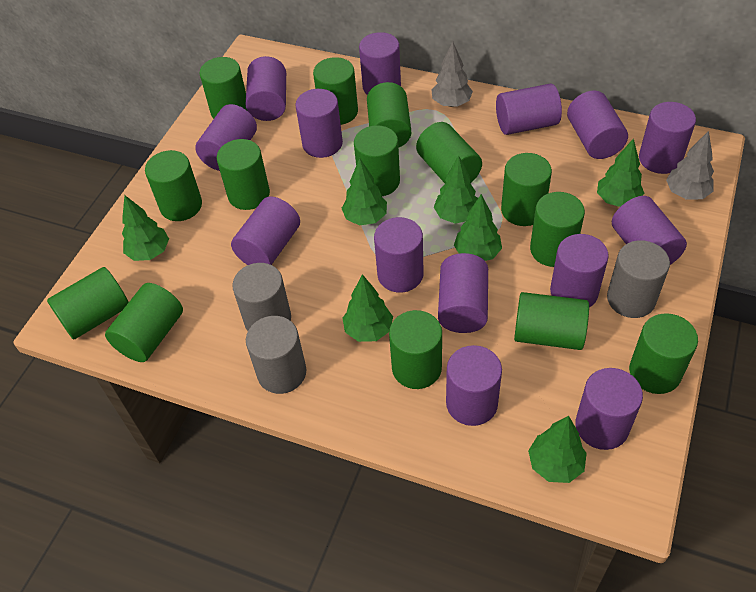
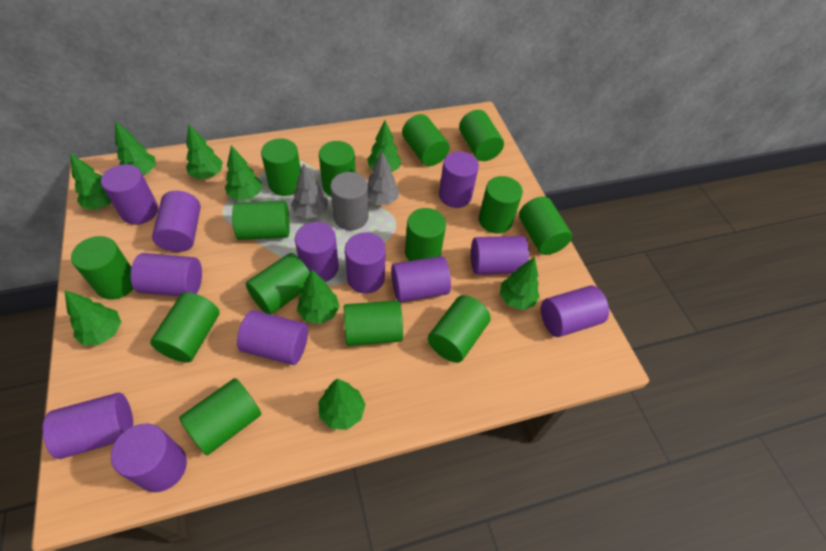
green tree: [122,195,169,261] [341,158,387,225] [343,274,393,342] [434,156,478,224] [454,194,502,261] [528,416,587,483] [597,138,644,207] = 7 -> [64,290,121,345] [70,153,112,210] [115,121,156,175] [186,124,223,179] [225,145,262,201] [297,270,340,324] [318,379,366,430] [367,121,401,173] [500,257,540,310] = 9
grey cylinder: [232,263,291,331] [246,316,306,394] [607,240,670,318] = 3 -> [330,172,369,230] = 1
purple cylinder: [195,104,257,171] [231,197,300,265] [245,56,286,121] [295,89,343,158] [359,32,401,95] [374,217,424,292] [438,253,488,333] [446,345,502,426] [496,84,562,135] [550,234,609,307] [567,91,628,159] [575,368,643,450] [612,196,687,265] [639,102,696,174] = 14 -> [43,393,133,459] [101,164,158,225] [111,423,187,492] [131,253,202,296] [152,191,201,252] [237,310,308,365] [295,222,339,282] [345,233,386,294] [391,256,451,302] [439,151,479,208] [471,236,529,275] [541,285,609,337] = 12

